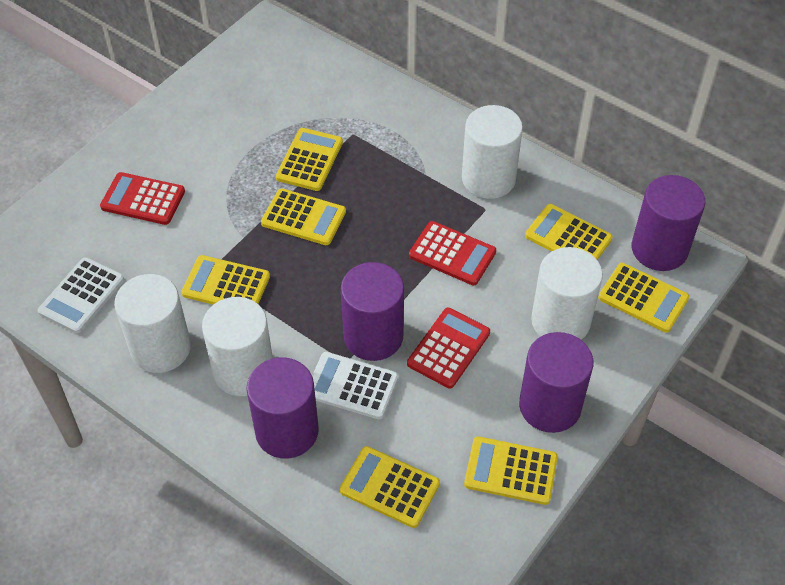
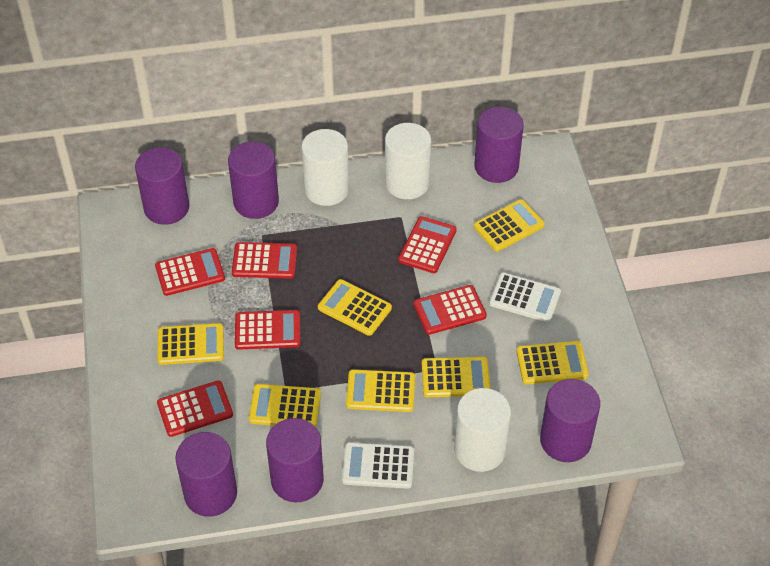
purple cylinder: [247,357,319,459] [341,262,404,361] [519,332,593,433] [631,175,705,271] = 4 -> [135,147,189,225] [175,432,237,517] [228,142,279,219] [266,418,324,502] [474,107,524,183] [540,379,600,462] = 6
red calculator: [100,172,185,225] [407,308,490,388] [409,221,496,285] = 3 -> [155,248,225,296] [157,380,233,437] [232,242,297,279] [235,310,301,350] [398,216,457,273] [414,285,487,335] = 6
white cylinder: [114,274,191,373] [202,297,273,396] [462,105,523,199] [531,247,603,340] = 4 -> [301,129,349,206] [385,123,431,199] [454,388,511,472] = 3

